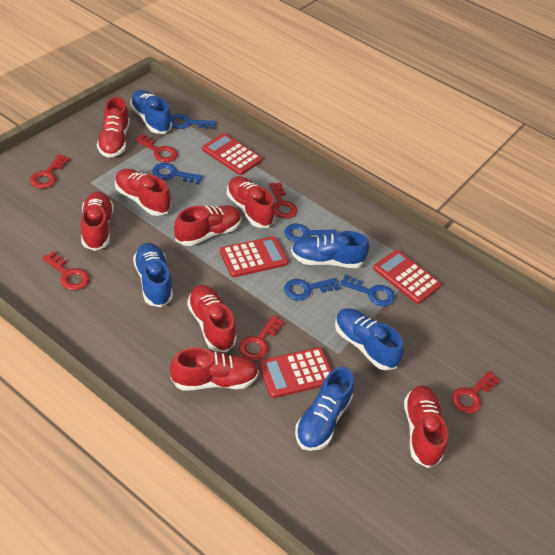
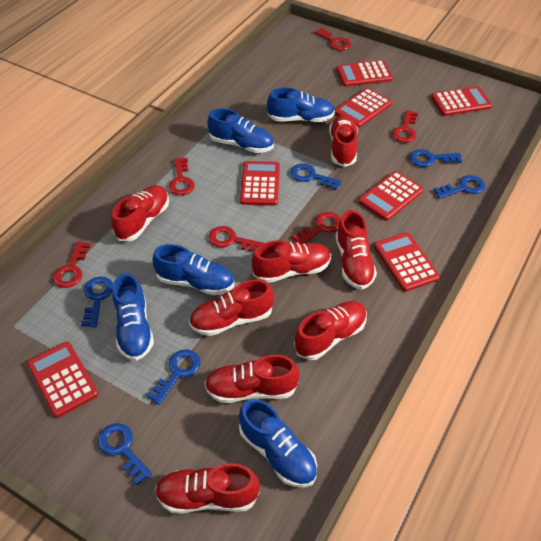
blue key: [152,163,203,185] [171,114,216,129] [284,223,337,242] [284,278,340,301] [340,274,395,306] = 5 -> [81,277,113,327] [98,423,152,485] [146,350,201,405] [290,164,342,190] [410,149,462,167] [433,175,485,199] = 6
red calculator: [202,133,262,175] [220,236,288,277] [258,347,332,398] [373,250,441,304] = 4 -> [27,342,98,418] [240,161,280,206] [335,88,392,128] [336,60,393,87] [359,171,424,221] [374,232,440,292] [431,86,492,116] = 7

